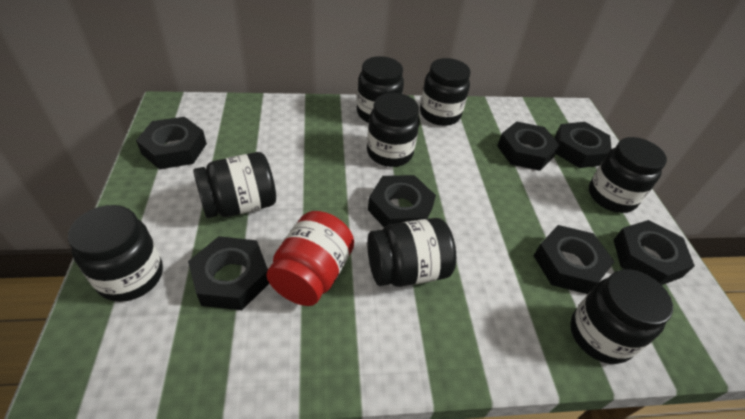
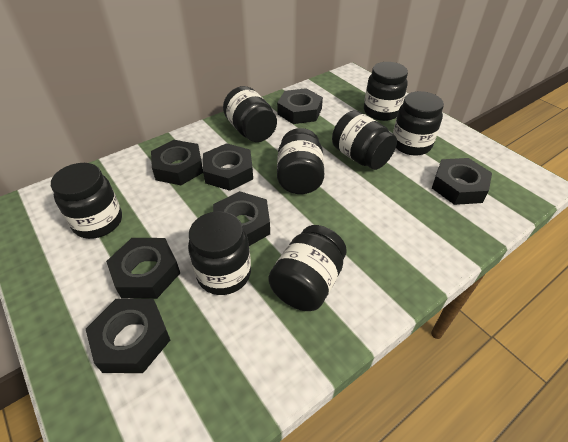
red jar: [267,211,354,306] = 1 -> none = 0

